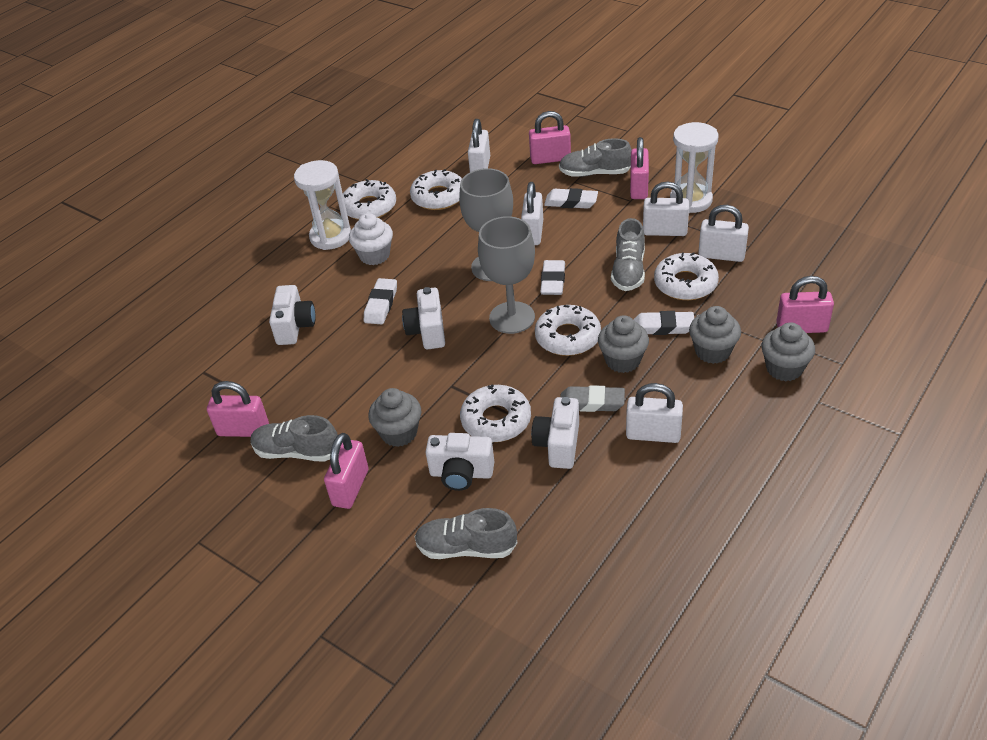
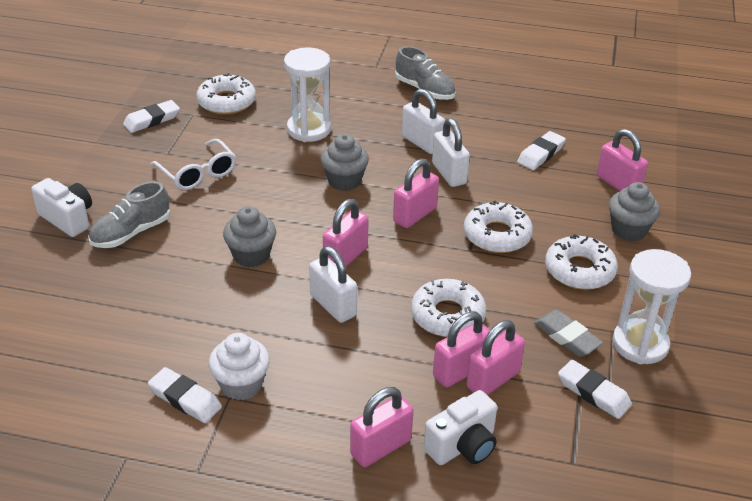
grey cupcake: [368,388,421,447] [598,315,649,373] [689,306,741,364] [761,323,815,381] = 4 -> [223,206,276,268] [321,134,369,191] [609,182,660,241] = 3
grey goblet: [459,168,513,281] [478,216,535,334] = 2 -> none = 0
grey shoe: [251,415,338,462] [414,508,517,559] [559,138,632,177] [611,218,645,291] = 4 -> [88,181,170,248] [395,46,456,100] = 2
pink padlock: [207,381,269,437] [324,433,369,509] [529,111,571,164] [630,137,649,199] [776,276,834,333] = 5 -> [323,199,369,266] [350,387,413,467] [393,159,439,228] [433,312,490,387] [466,320,525,395] [597,129,648,191] = 6
white camera: [269,285,316,345] [402,287,445,349] [426,433,494,491] [531,397,579,469] = 4 -> [31,178,92,237] [424,390,497,465] = 2
white donut: [343,179,396,220] [410,169,462,210] [460,385,531,442] [535,305,601,356] [654,252,719,300] = 5 -> [197,73,256,115] [411,279,486,337] [464,201,533,253] [545,234,618,290] = 4
white glasses: none = 0 -> [151,139,236,190] = 1
white padlock: [468,119,490,172] [521,182,543,245] [626,383,683,443] [643,181,689,236] [698,205,749,262] = 5 -> [309,246,357,323] [402,89,445,154] [432,118,470,187] = 3

